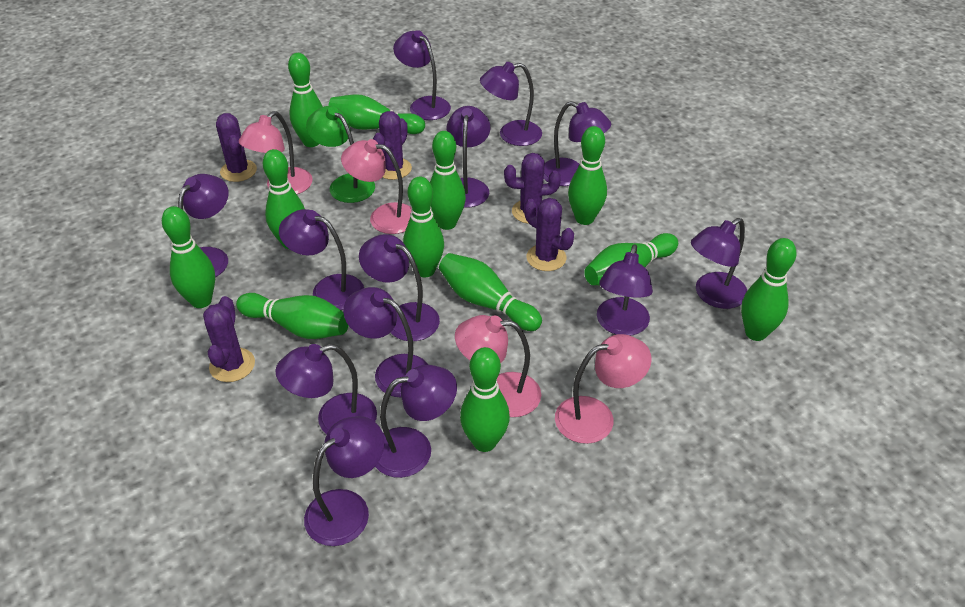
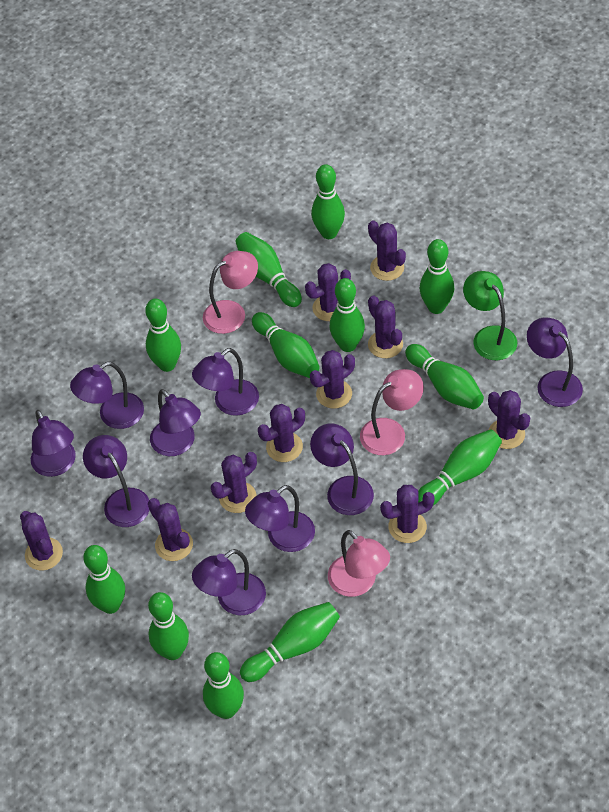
pink lamp: [239,111,313,194] [341,139,412,234] [455,315,541,417] [555,334,652,444] = 4 -> [203,251,258,334] [328,530,390,597] [360,369,424,455] = 3
purple cactus: [203,296,255,382] [216,113,257,182] [373,111,412,180] [504,153,561,224] [524,198,574,271] = 5 -> [20,511,63,571] [148,498,193,561] [211,452,257,513] [258,404,305,462] [305,263,351,321] [310,350,355,408] [368,220,406,281] [368,296,403,358] [380,485,435,543] [488,390,530,449] = 10
purple lamp: [178,174,229,277] [275,344,377,434] [279,209,364,310] [304,416,384,546] [343,287,428,397] [359,234,440,341] [375,365,457,478] [393,30,451,120] [447,106,490,208] [480,62,542,146] [544,101,611,186] [597,244,653,336] [691,218,747,309] = 13 -> [31,410,76,477] [70,362,144,429] [83,435,150,527] [150,389,201,456] [192,348,259,416] [192,549,266,615] [245,485,315,552] [310,424,374,515] [527,318,583,407] = 9

